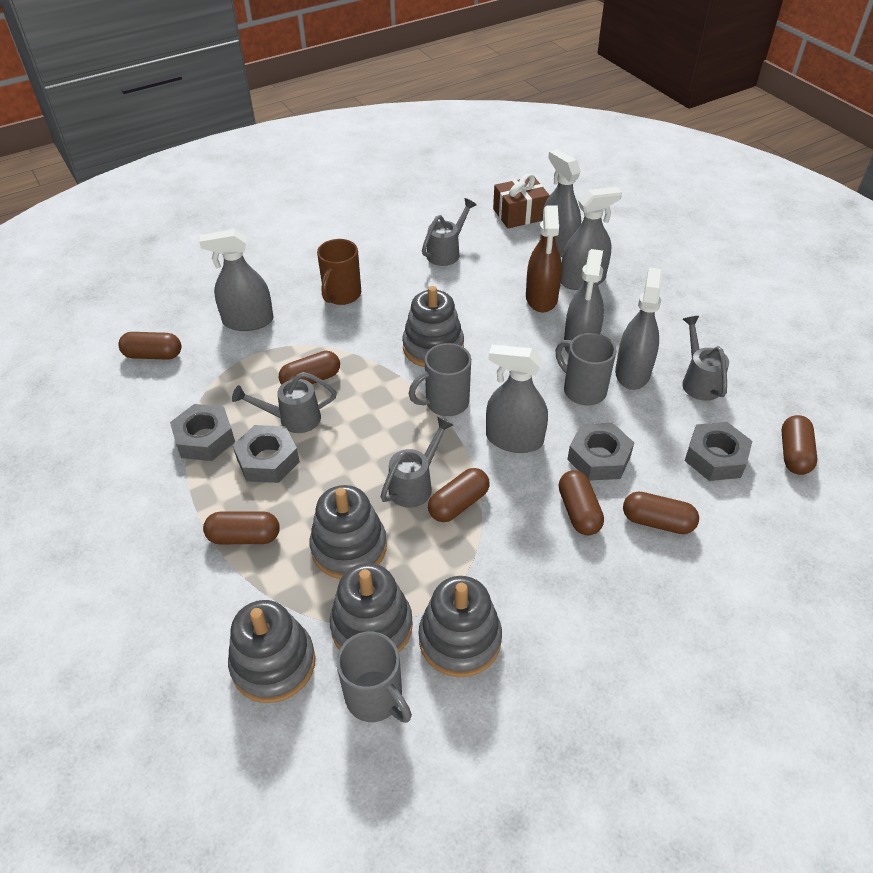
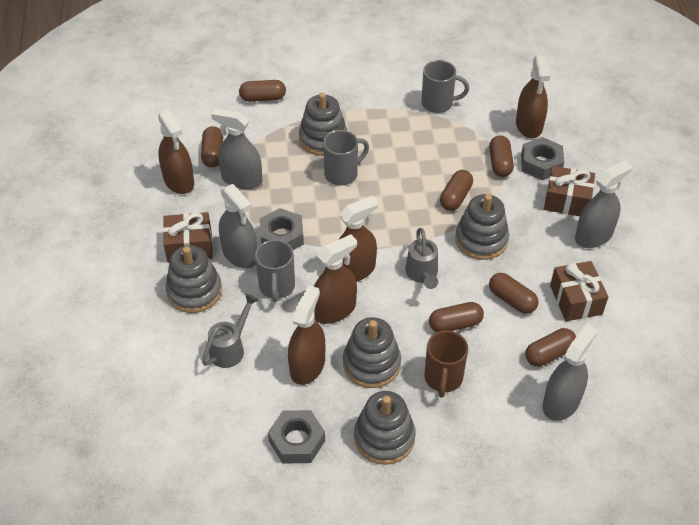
brown gift: [493,174,550,228] = 1 -> [163,212,213,263] [544,166,595,216] [550,261,608,321] = 3
brown spray bottle: [526,205,562,313] = 1 -> [158,110,194,194] [288,285,325,385] [314,234,357,324] [338,196,378,282] [516,56,550,138] = 5
grey nut: [170,404,235,461] [233,425,300,483] [567,423,634,481] [685,422,752,481] = 4 -> [260,208,304,250] [268,410,325,464] [521,137,564,180] = 3
grey spray bottle: [199,229,274,331] [486,345,548,453] [541,149,581,257] [561,187,622,290] [564,249,604,354] [615,267,663,390] = 6 -> [211,108,262,189] [219,184,257,269] [543,324,597,421] [575,160,632,248] = 4
grey watering can: [232,372,337,433] [380,417,453,508] [422,198,477,266] [682,316,729,401] = 4 -> [202,294,259,368] [405,228,438,289] = 2

